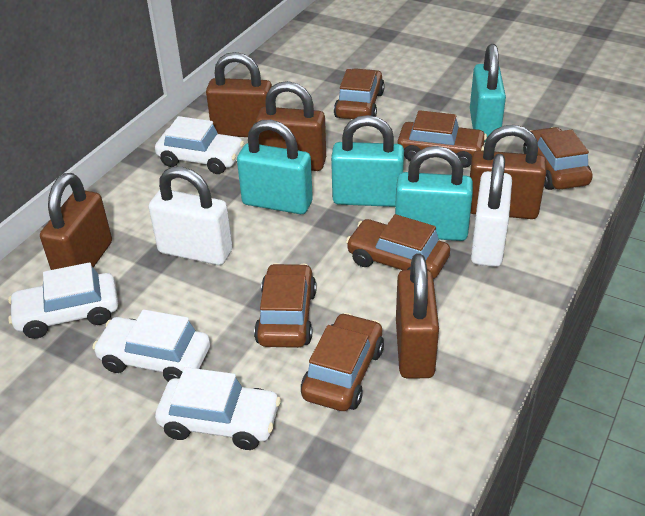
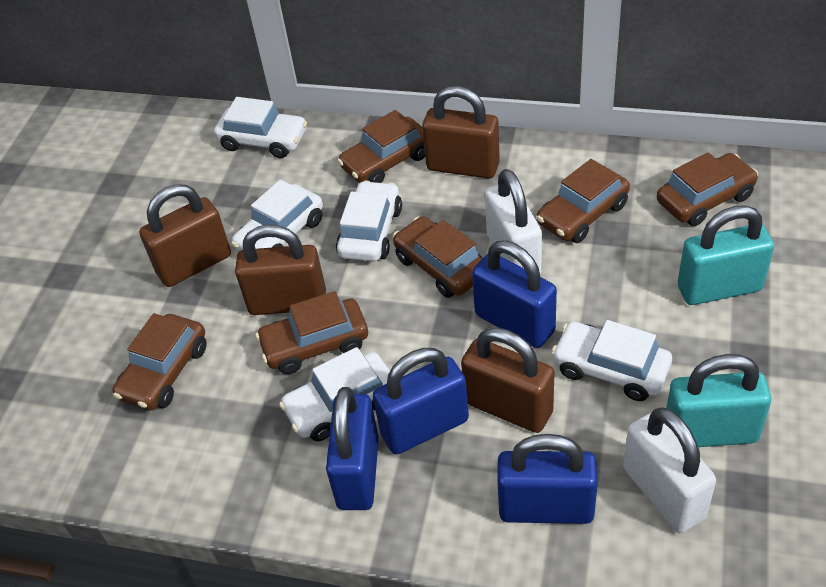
blue padlock: none = 0 -> [326,387,379,510] [373,348,469,454] [472,241,557,348] [497,434,598,524] = 4
brown padlock: [40,173,112,270] [206,52,272,137] [256,81,326,171] [396,253,439,378] [470,125,546,219] = 5 -> [139,184,231,287] [235,224,326,315] [422,86,500,179] [461,327,555,433] = 4
turquoise padlock: [237,120,313,214] [331,115,404,207] [395,146,473,241] [470,44,506,142] = 4 -> [666,354,771,447] [678,205,774,305] = 2
white car: [8,262,118,339] [92,309,210,382] [155,116,244,174] [155,367,281,450] = 4 -> [214,97,307,158] [231,180,323,251] [279,347,390,441] [336,180,402,261] [552,320,672,401] = 5

